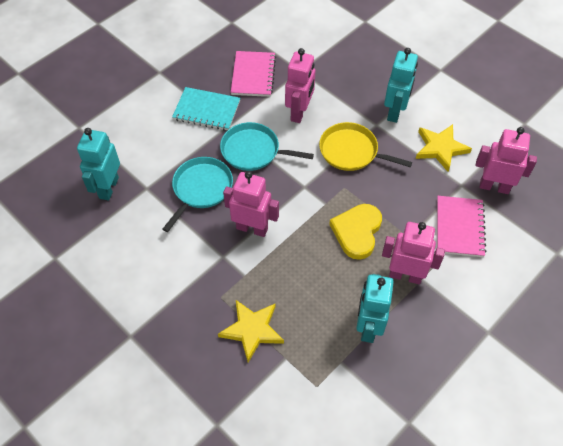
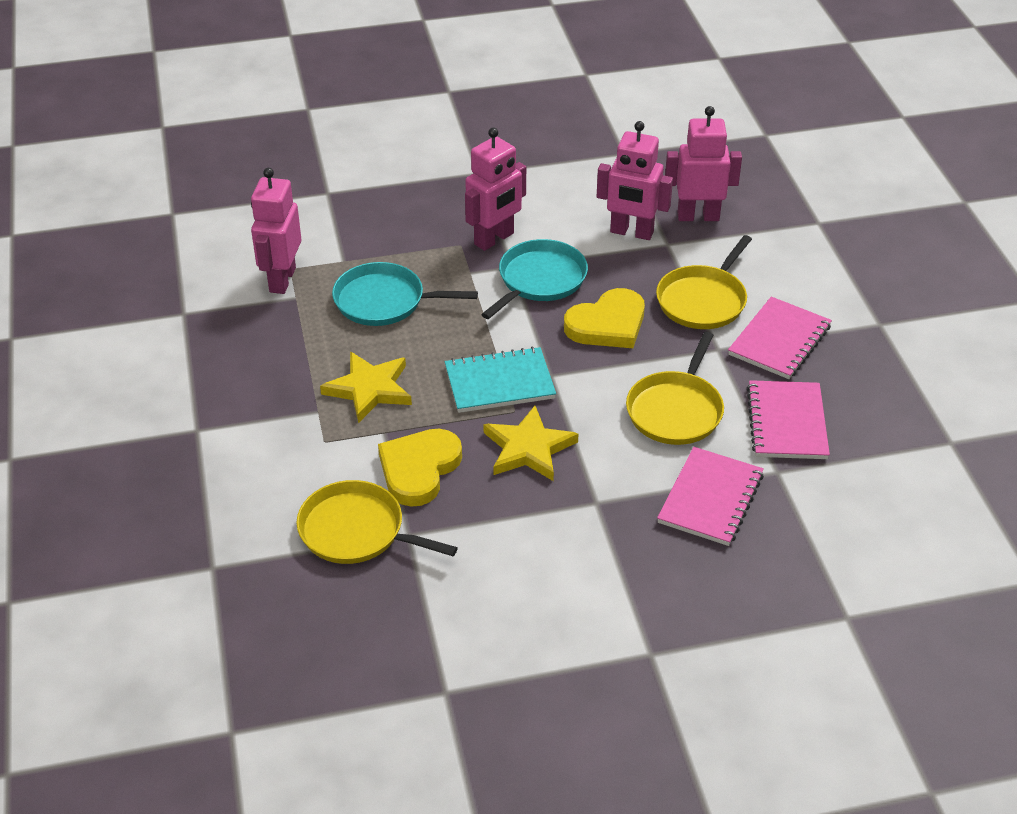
pink notebook: [231,51,276,97] [437,196,486,257] = 2 -> [657,447,764,546] [728,297,832,379] [747,380,830,459] = 3
turquoise robot: [77,128,120,200] [356,274,394,343] [384,48,418,123] = 3 -> none = 0
yellow heart: [329,204,382,260] = 1 -> [378,429,462,507] [564,288,645,348] = 2
yellow pan: [319,122,412,171] = 1 -> [297,480,458,564] [626,332,724,445] [656,235,752,329] = 3

